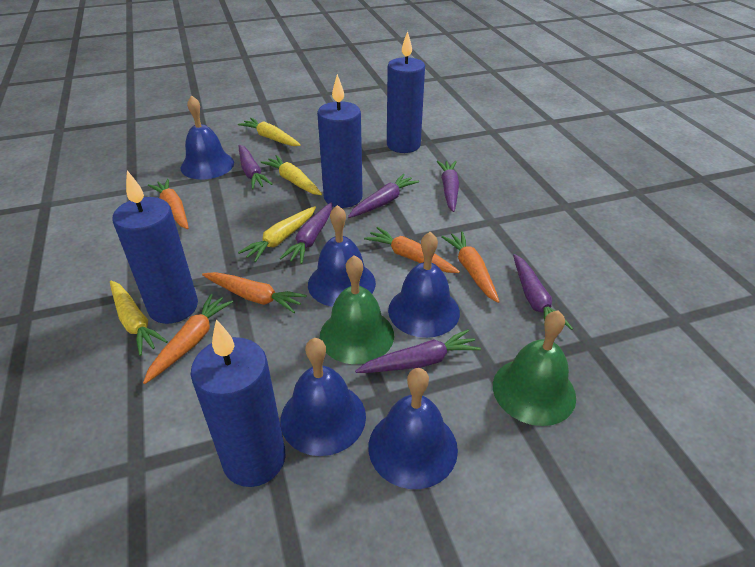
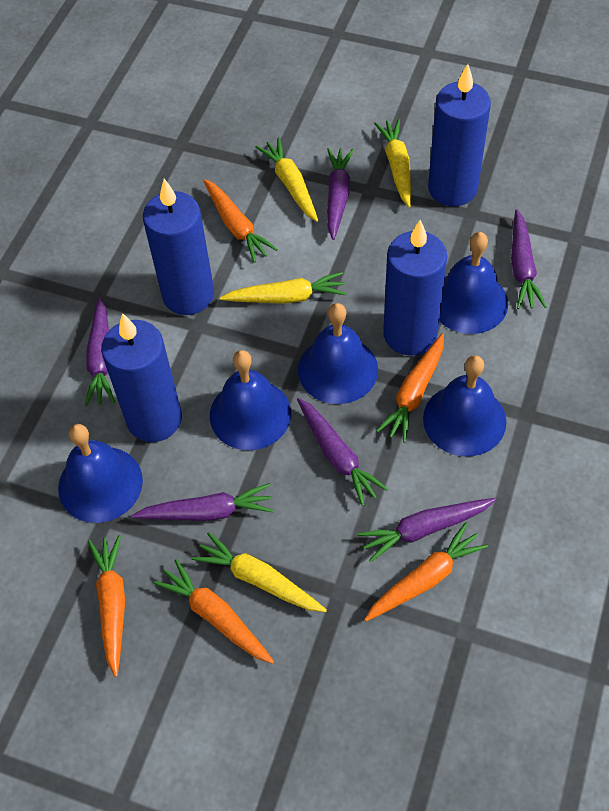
green bell: [319,255,394,364] [493,310,576,426] = 2 -> none = 0

